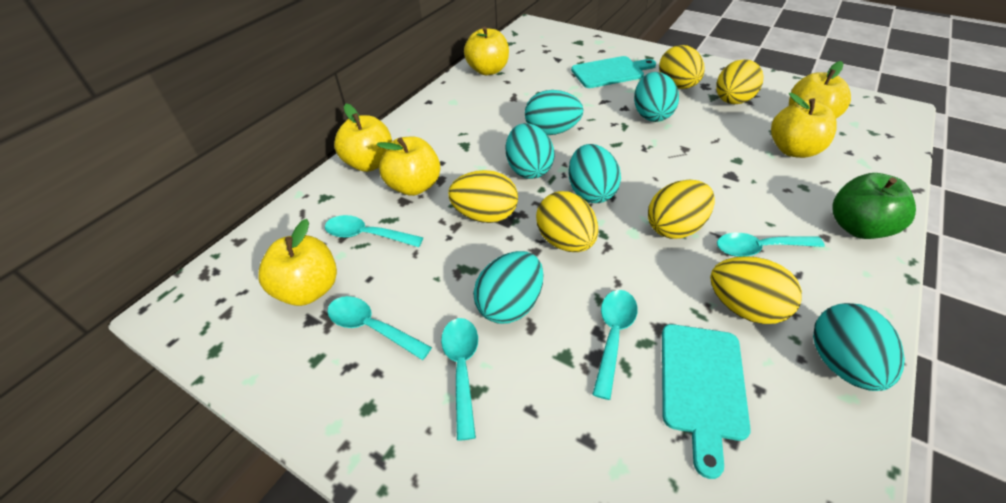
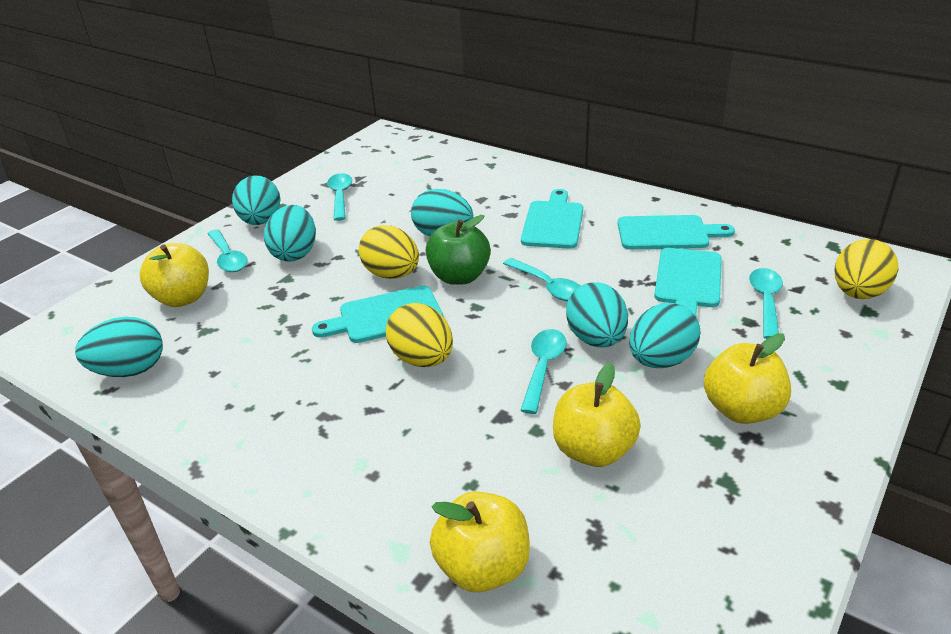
turquoise cutting board: [571,56,656,88] [662,324,751,479] = 2 -> [312,286,443,343] [521,189,583,249] [618,215,735,250] [654,248,722,316] = 4
yellow apple: [258,219,337,306] [334,104,392,172] [376,136,440,196] [464,27,509,75] [771,93,837,158] [789,61,851,119] = 6 -> [140,243,209,307] [430,491,530,592] [553,363,641,467] [704,333,791,424] = 4
yellow egg: [448,170,518,223] [536,191,598,252] [648,180,715,239] [659,45,705,89] [710,256,802,324] [716,59,764,104] = 6 -> [359,225,419,279] [386,303,453,367] [835,239,898,299] = 3

